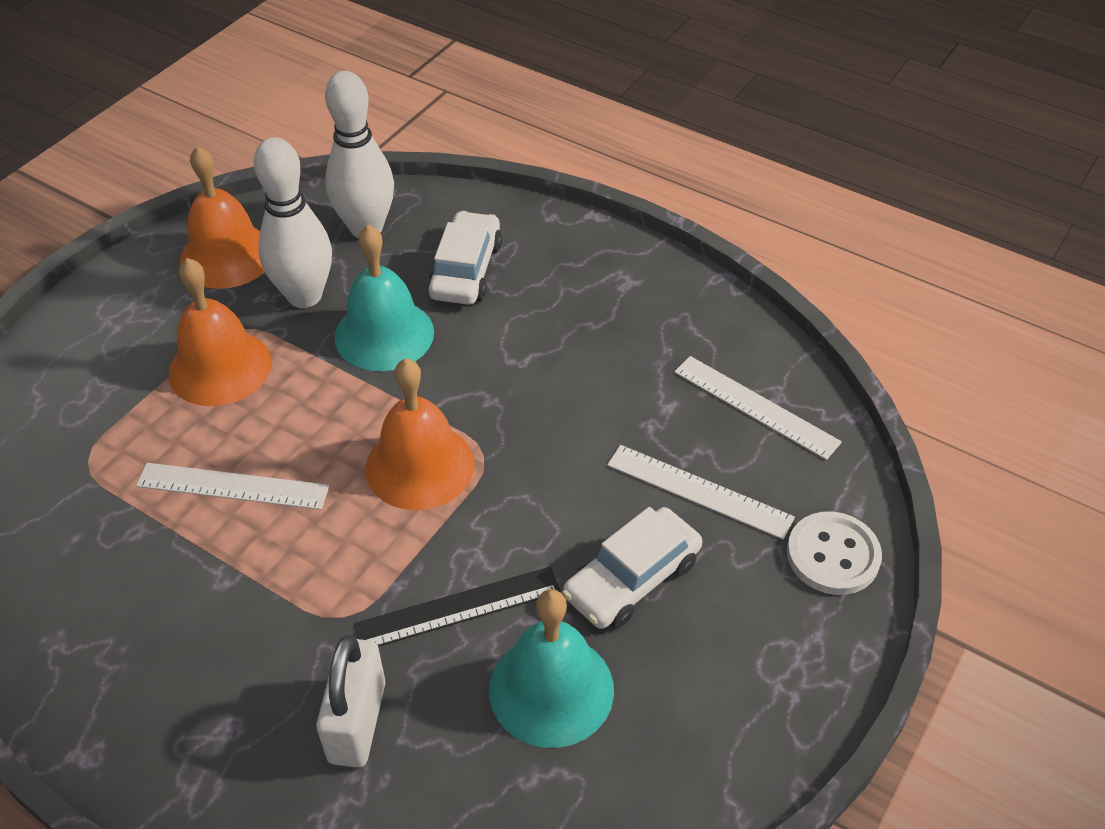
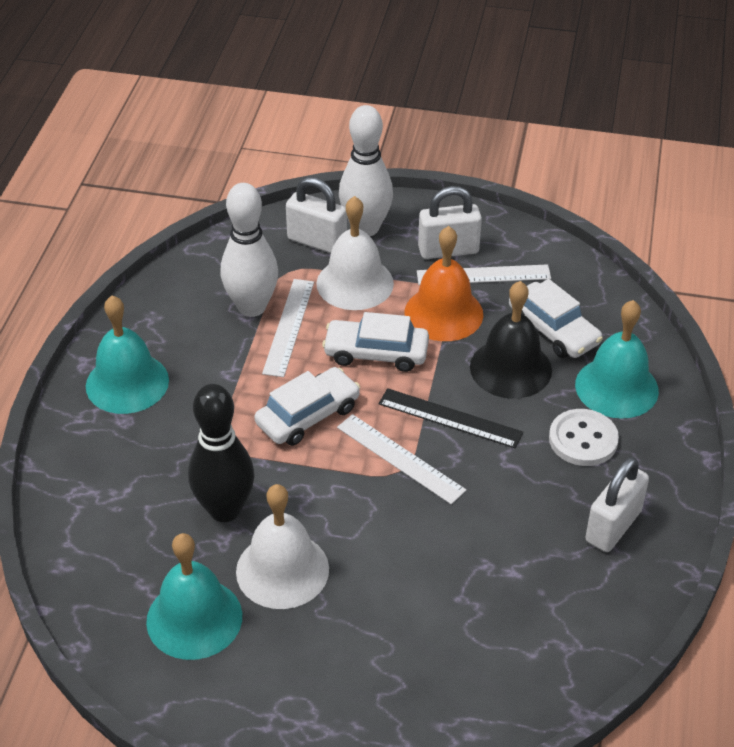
black bell: none = 0 -> [470,281,552,399] = 1
black bowling pin: none = 0 -> [188,384,255,522] = 1
orange bell: [168,258,272,406] [180,146,265,289] [365,358,475,510] = 3 -> [405,226,483,341] = 1
turquoise bell: [335,225,434,371] [489,589,614,748] = 2 -> [86,295,169,414] [146,533,242,660] [575,300,659,419] = 3
white bell: none = 0 -> [236,484,329,609] [316,196,394,310] = 2
white car: [427,211,502,305] [562,507,702,629] = 2 -> [254,367,360,446] [322,312,429,372] [509,279,603,358] = 3
white padlock: [316,635,385,767] = 1 -> [286,177,347,253] [418,186,482,259] [585,457,649,552] = 3

